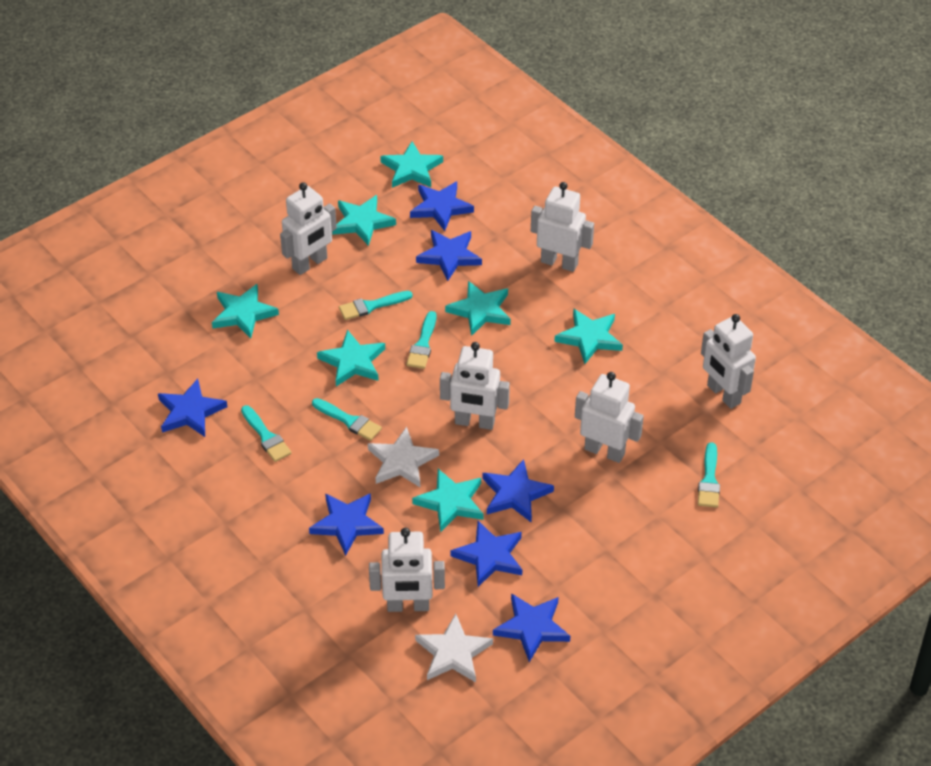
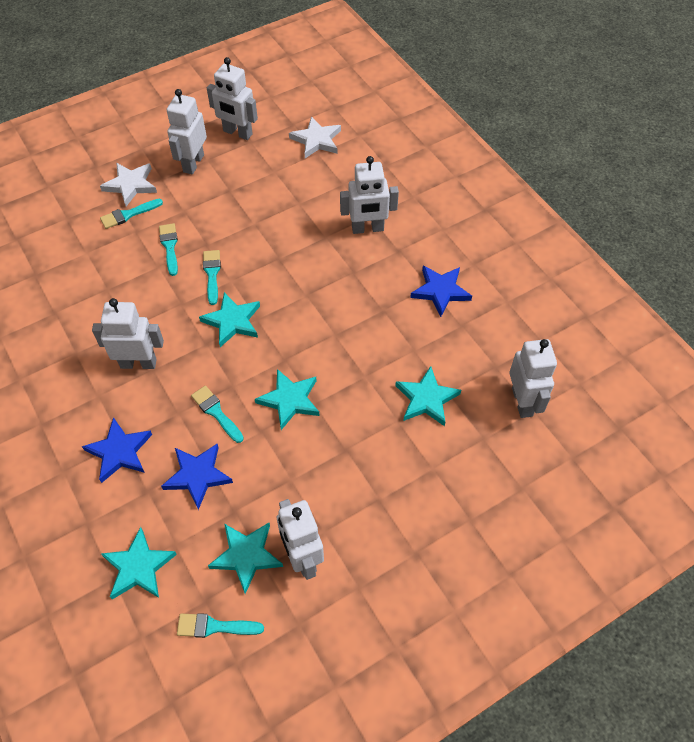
blue star: [158,379,227,437] [309,493,384,556] [410,182,474,231] [416,230,482,281] [450,521,522,587] [483,459,554,522] [493,593,570,662] = 7 -> [82,417,152,483] [161,444,233,510] [410,266,472,317] = 3
turquoise star: [212,284,279,339] [317,330,385,387] [332,195,396,246] [380,141,443,188] [412,469,483,533] [445,281,511,336] [554,308,623,364] = 7 -> [101,527,177,599] [199,292,260,347] [208,523,283,594] [255,369,319,430] [395,366,461,426] = 5

